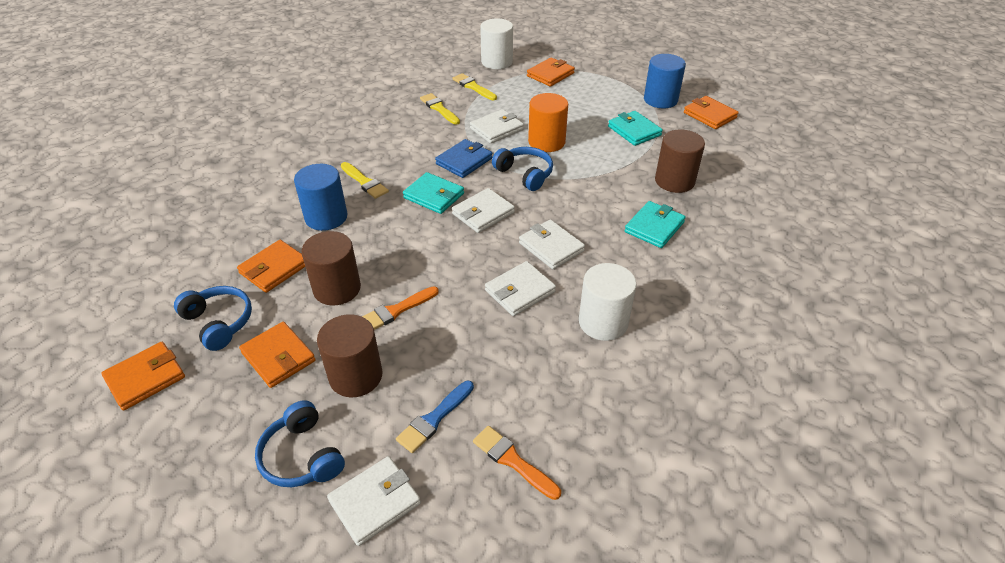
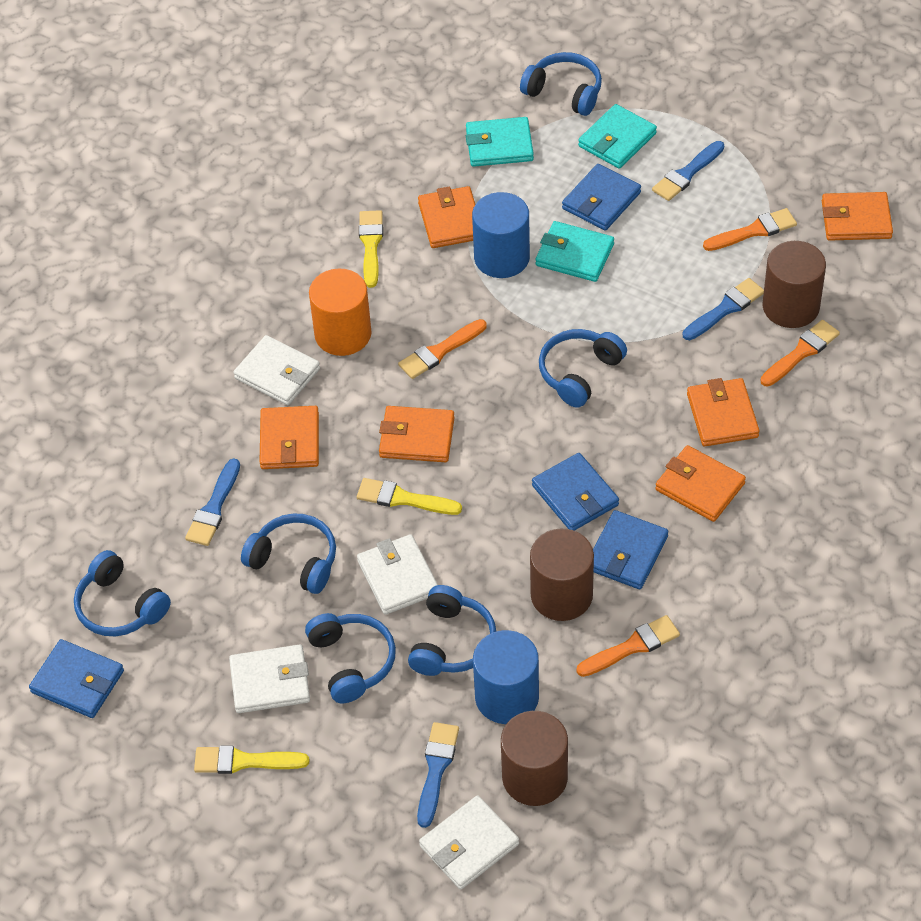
blue brush: [396,381,474,453] = 1 -> [185,458,240,546] [417,722,459,828] [652,141,724,201] [683,278,764,340] = 4
blue headphones: [174,286,252,351] [255,400,345,487] [492,147,553,191] = 3 -> [74,550,171,636] [241,513,336,594] [305,613,396,703] [408,585,496,676] [520,52,602,116] [539,329,627,408] = 6
blue wallet: [435,139,492,178] = 1 -> [29,639,124,718] [532,453,619,531] [562,164,641,231] [593,510,668,589] = 4
orange brush: [362,286,439,330] [473,426,561,500] = 2 -> [398,319,487,379] [576,615,680,677] [703,208,797,251] [760,320,840,387] = 4
orange wallet: [101,342,185,411] [237,240,305,293] [239,322,316,388] [527,57,575,87] [684,96,739,129] = 5 -> [260,406,319,469] [379,406,455,462] [418,186,476,248] [655,445,746,522] [687,378,760,446] [822,192,893,241] = 6
white cylinder: [480,18,513,69] [579,263,637,341] = 2 -> none = 0
white wallet: [327,456,421,546] [452,188,515,233] [470,109,524,144] [485,261,556,316] [519,219,585,269] = 5 -> [229,644,310,713] [234,335,320,405] [357,534,438,615] [419,795,519,890] = 4

